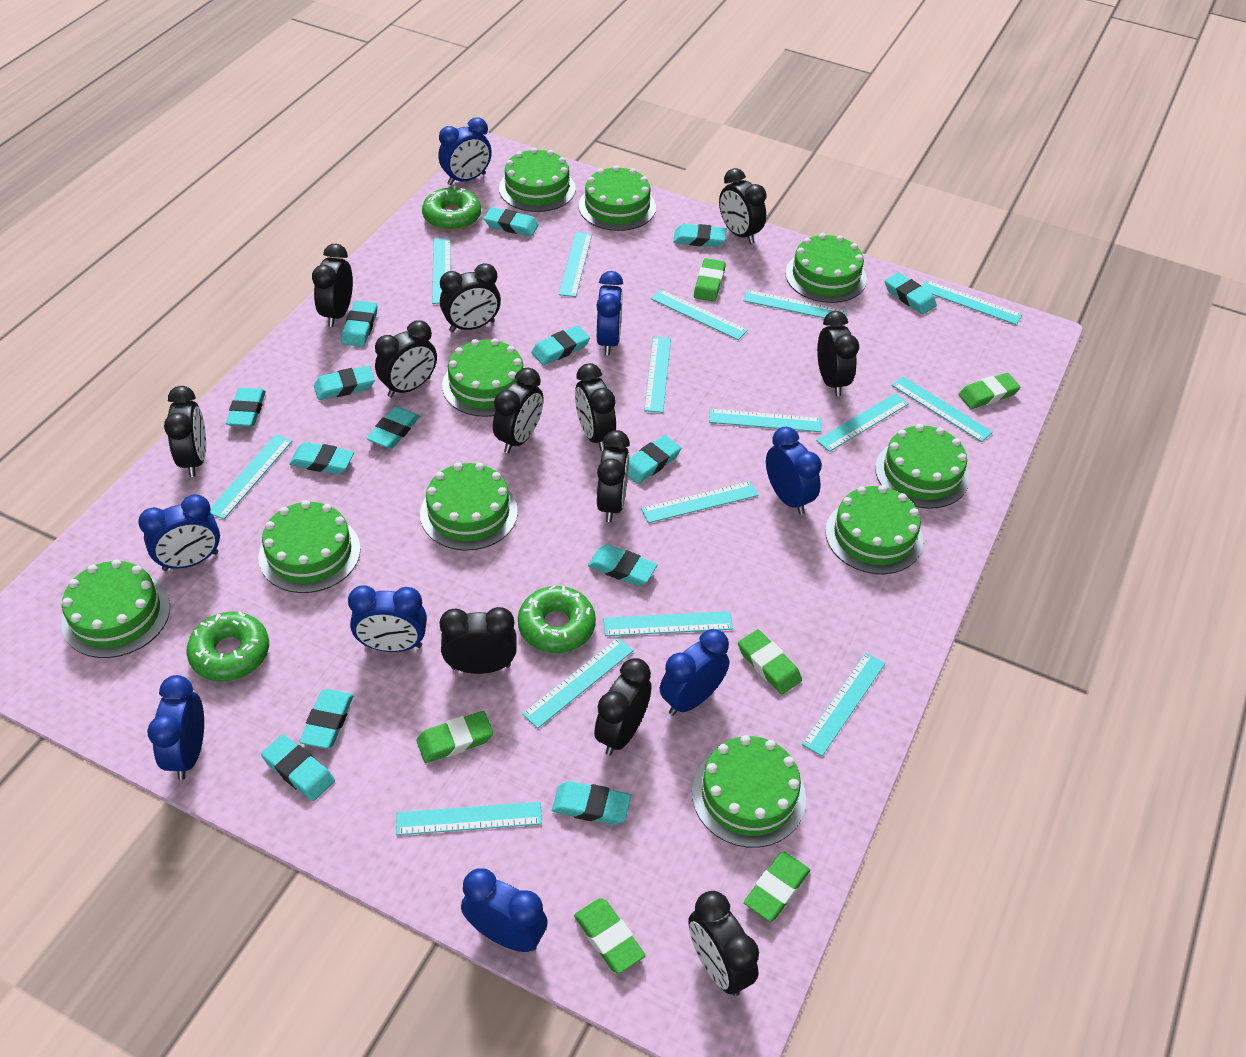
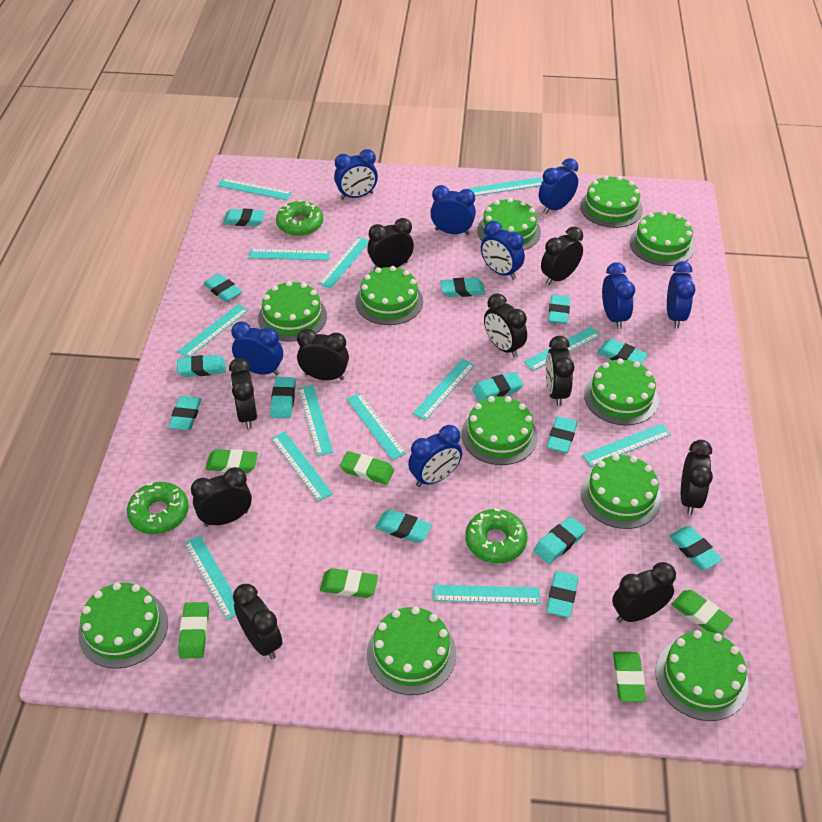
black clock: [164,386,206,477] [312,244,353,327] [375,320,437,398] [439,607,517,674] [440,263,501,332] [493,368,544,453] [575,363,616,451] [594,658,651,756] [597,430,630,522] [688,891,759,996] [719,168,767,244] [817,311,859,396] = 12 -> [191,467,252,527] [229,358,257,429] [233,584,282,659] [297,329,349,380] [367,218,414,270] [484,293,527,358] [541,227,583,285] [546,336,574,406] [612,562,676,622] [681,440,713,515] = 10
green cake: [61,559,170,658] [258,500,361,593] [420,463,518,551] [442,338,525,417] [499,148,576,212] [579,165,656,231] [692,735,806,848] [785,233,867,303] [825,485,923,574] [875,424,969,509] = 10 -> [78,582,168,669] [258,281,327,342] [355,266,423,325] [367,606,456,695] [461,396,538,465] [477,198,541,250] [580,175,643,228] [581,454,662,529] [584,358,659,425] [630,211,695,266] [656,630,749,721] = 11
turquoise ruler: [210,434,292,519] [396,802,542,835] [432,238,451,304] [522,637,634,729] [559,232,592,297] [603,611,733,636] [641,481,758,523] [644,337,671,413] [651,289,748,340] [709,409,821,432] [743,290,847,318] [802,653,885,756] [816,393,909,452] [892,376,993,442] [922,280,1022,325] = 15 -> [177,304,249,358] [184,535,236,620] [218,178,292,200] [249,249,330,260] [271,431,333,502] [298,385,333,456] [319,237,369,289] [347,393,406,460] [413,359,475,420] [433,585,540,604] [469,177,543,196] [524,327,601,371] [582,423,671,467] = 13

